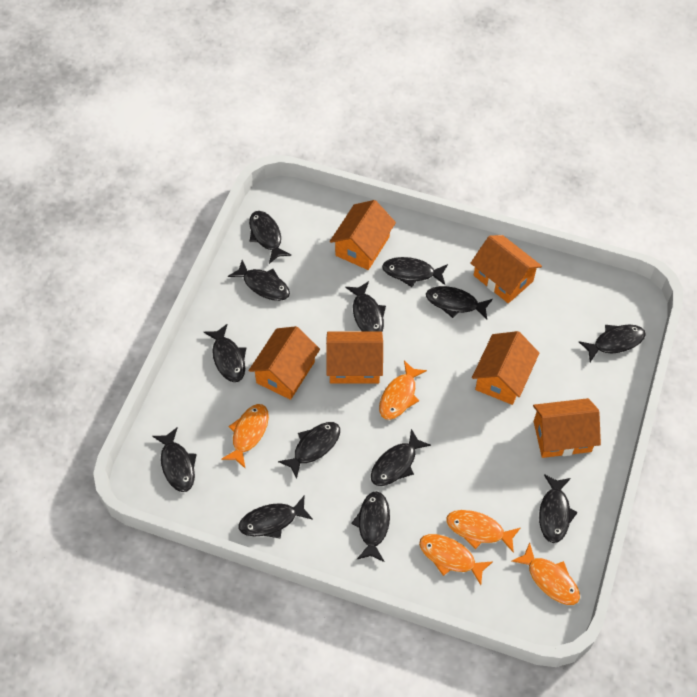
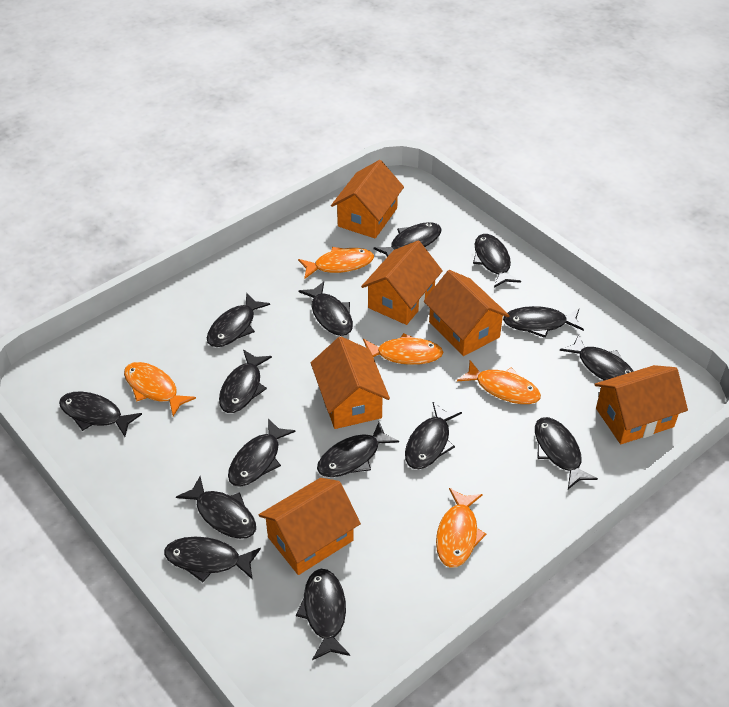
black fish: [152,427,197,492] [204,324,246,382] [228,260,290,301] [239,495,313,539] [249,211,291,264] [278,422,340,479] [345,281,386,332] [351,491,390,562] [371,429,431,486] [382,257,448,287] [426,286,493,319] [539,474,578,543] [579,325,646,362] = 13 -> [59,391,142,437] [164,537,261,582] [176,477,256,539] [207,293,270,347] [219,350,272,413] [228,418,296,487] [296,569,350,660] [298,281,353,336] [317,422,399,477] [373,222,442,257] [405,402,462,469] [473,234,521,288] [503,306,584,338] [535,417,598,489] [560,334,634,380] = 15

